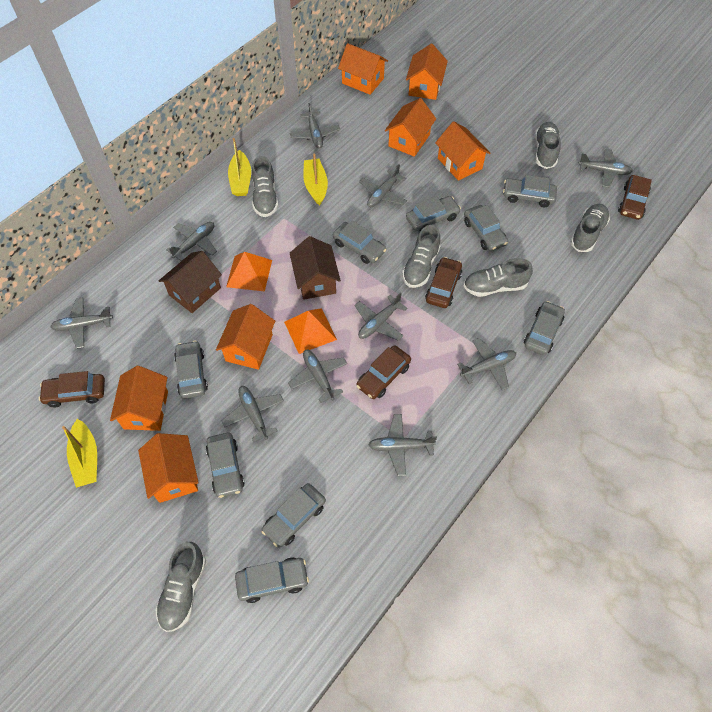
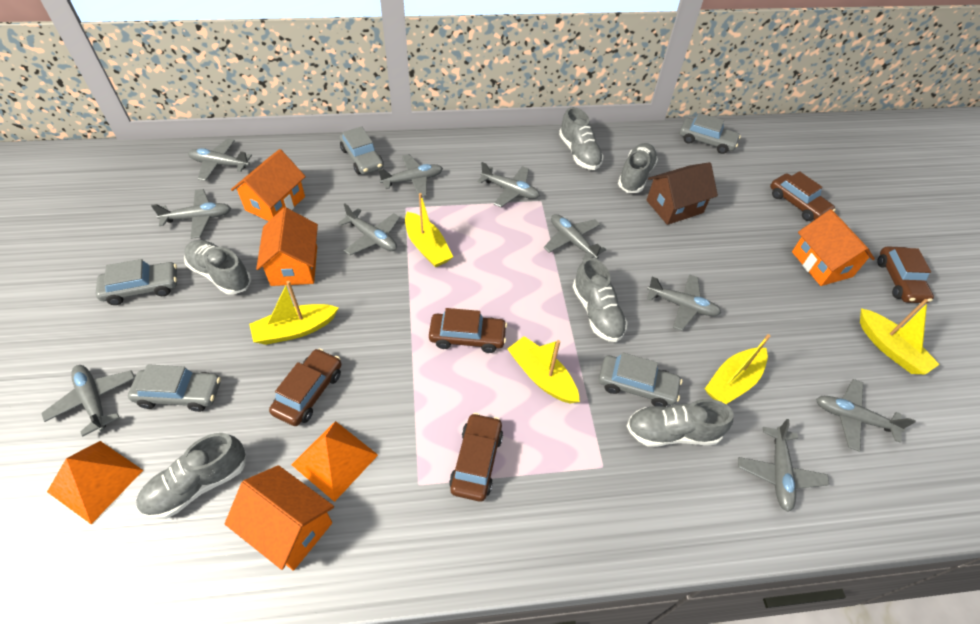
brown car: [39,371,105,408] [356,345,411,399] [425,257,462,308] [618,175,652,220] = 4 -> [269,348,341,426] [429,308,507,353] [449,413,503,502] [770,171,836,221] [877,246,934,303] = 5
brown house: [159,251,222,313] [290,236,341,300] = 2 -> [647,162,718,225] = 1
grey car: [174,340,208,399] [206,432,245,498] [235,557,309,603] [261,483,326,548] [333,220,387,264] [406,196,461,232] [464,205,508,251] [503,175,557,207] [524,301,565,355] = 9 -> [96,259,177,305] [128,364,221,412] [339,126,384,175] [599,352,682,407] [680,113,741,154] = 5
orange house: [110,366,168,431] [138,433,199,503] [216,304,275,370] [338,43,388,95] [385,98,436,157] [406,44,448,100] [435,121,490,181] = 7 -> [225,465,334,571] [231,149,306,221] [256,207,318,286] [792,209,875,286] = 4
yellow boat: [62,419,97,488] [228,138,251,196] [304,153,328,206] = 3 -> [249,281,338,345] [405,193,453,267] [507,336,580,404] [705,334,770,404] [860,299,940,375] = 5

